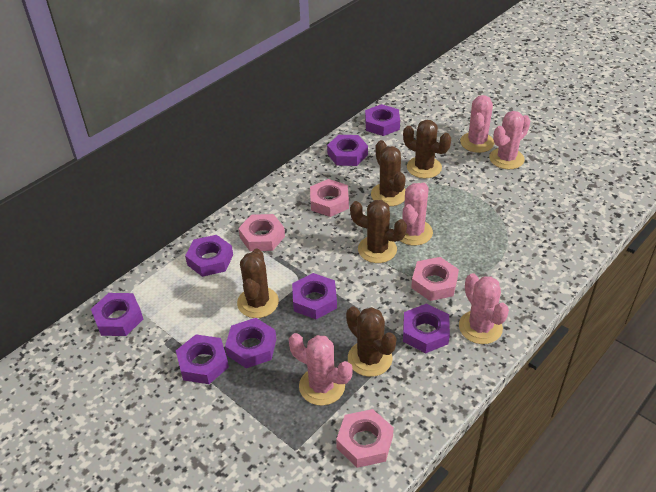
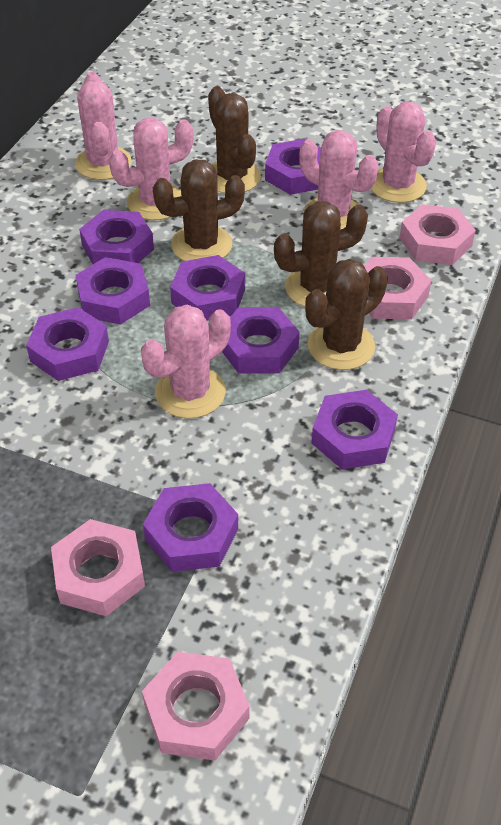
brown cactus: [237,249,279,318] [346,306,396,377] [350,200,407,263] [371,140,406,206] [403,120,451,178] = 5 -> [153,159,245,261] [208,86,261,193] [274,201,368,307] [305,259,388,370] = 4

